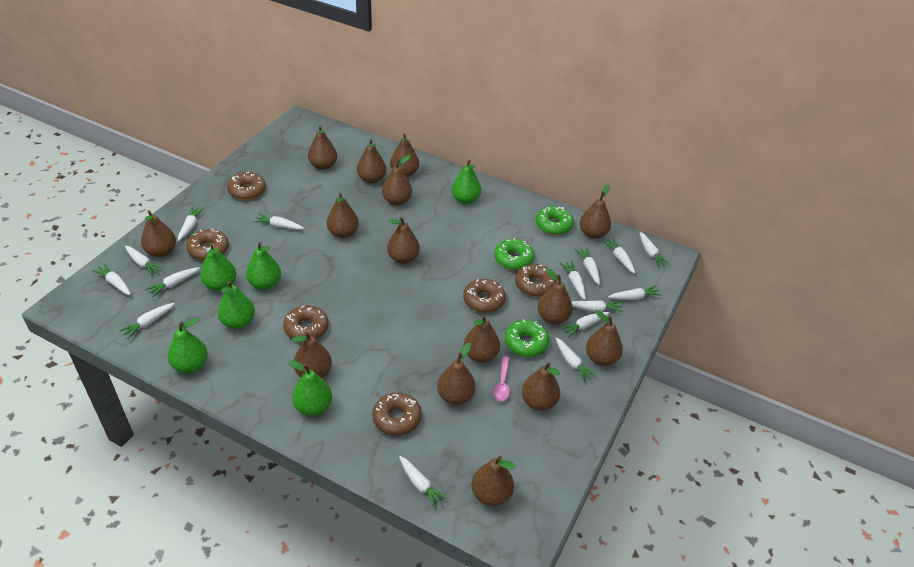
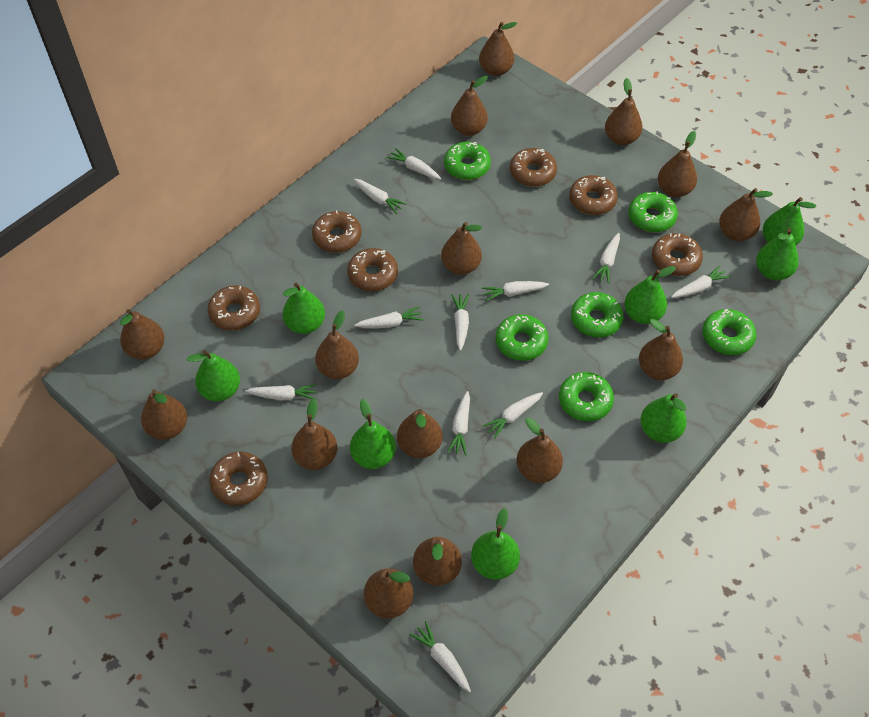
brown donut: [186,228,229,261] [227,172,266,200] [283,305,328,342] [372,393,422,436] [463,279,506,313] [515,264,557,297] = 6 -> [208,285,260,331] [209,452,268,506] [312,211,362,253] [347,248,398,291] [510,148,557,187] [569,175,618,215] [652,233,703,276] = 7
green donut: [494,238,534,270] [504,319,549,357] [535,206,574,235] = 3 -> [444,142,491,180] [496,314,548,361] [559,372,614,421] [571,292,623,337] [629,191,678,232] [703,309,756,355] = 6
green pear: [168,318,208,373] [200,243,236,291] [218,281,255,329] [246,242,281,290] [288,360,332,416] [451,160,481,204] = 6 -> [187,350,240,401] [283,283,325,334] [350,399,396,469] [471,508,520,580] [624,266,676,324] [641,393,687,443] [756,228,799,281] [763,197,816,245] = 8
pink spoon: [493,356,510,401] = 1 -> none = 0
white carrot: [92,263,131,295] [119,303,175,339] [125,246,164,276] [145,267,200,297] [178,207,205,241] [253,214,304,230] [399,456,448,509] [556,338,597,382] [560,261,585,300] [560,312,610,338] [571,300,623,312] [575,248,600,285] [602,238,635,274] [608,285,662,300] [640,232,670,267] = 15 -> [245,384,317,400] [354,179,407,214] [355,306,424,328] [386,148,441,180] [410,621,471,692] [447,391,470,455] [452,294,469,351] [482,281,549,301] [482,392,543,439] [592,233,620,284] [671,265,731,298] = 11

